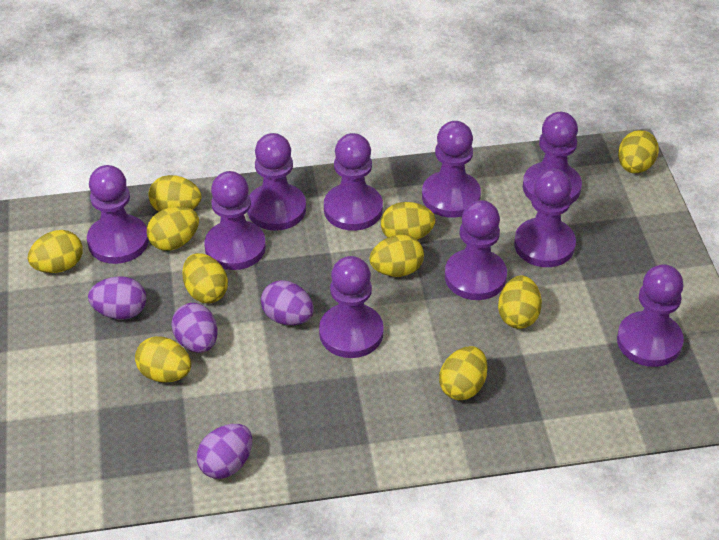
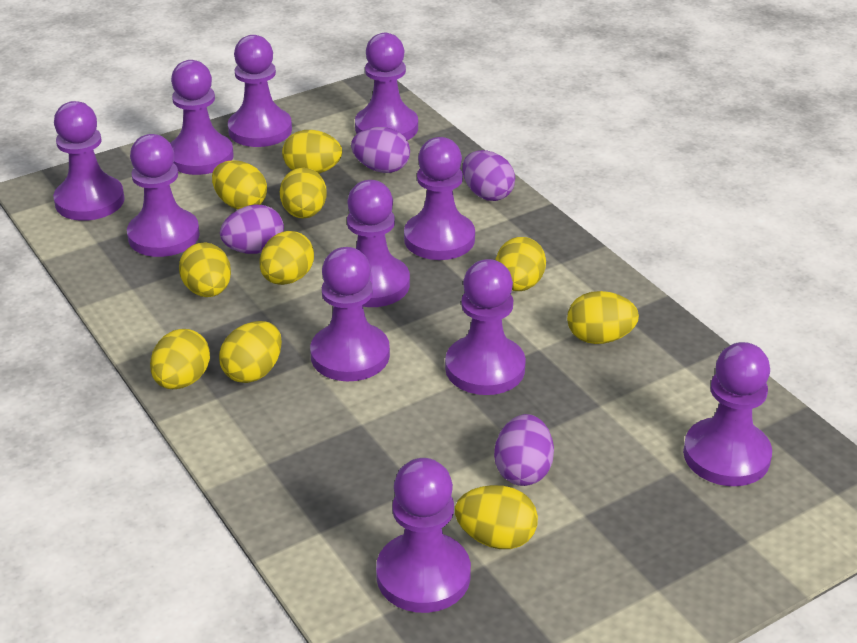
purple pawn: [87,165,149,264] [204,171,266,270] [247,133,306,231] [319,256,384,358] [324,133,383,231] [422,121,481,218] [445,200,507,300] [514,169,576,267] [523,112,582,205] [617,264,684,367] = 10 -> [53,101,125,221] [127,134,200,257] [170,60,234,175] [228,35,292,147] [310,247,390,382] [347,180,410,307] [355,33,418,140] [376,458,471,613] [404,137,475,260] [445,259,526,395] [683,342,772,486] = 11

